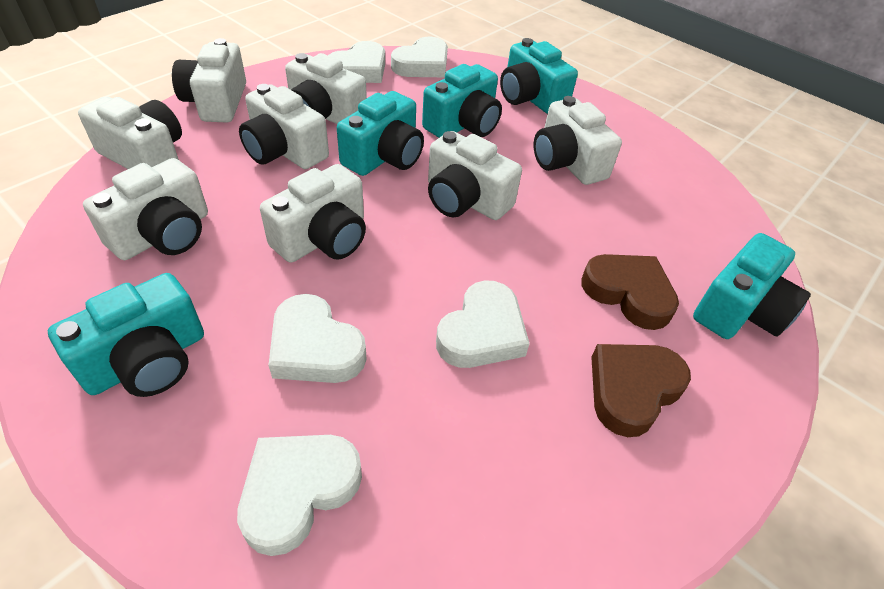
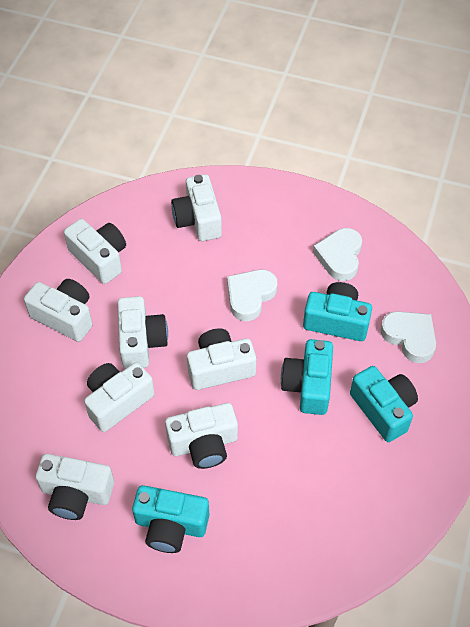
brown heart: [581,254,679,330] [591,344,691,437] = 2 -> none = 0
turquoise camera: [48,273,204,397] [337,91,424,176] [422,64,502,138] [500,38,578,114] [693,233,811,339] = 5 -> [132,485,209,553] [281,339,333,415] [303,282,372,341] [350,366,418,442] = 4
white heart: [237,435,362,556] [268,294,367,383] [328,41,385,83] [391,37,448,77] [436,280,530,368] = 5 -> [227,270,277,321] [313,228,362,281] [380,311,436,363] = 3

